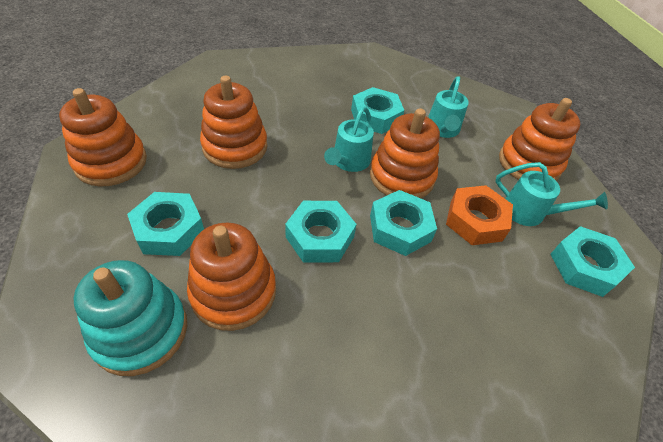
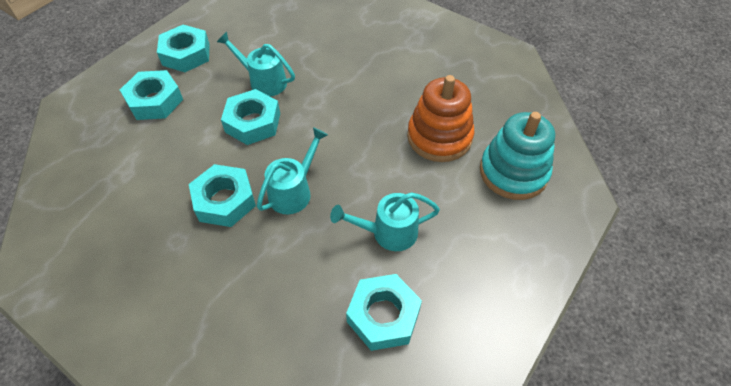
orange nut: [446,185,513,245] = 1 -> none = 0
orange stacking toy: [59,88,147,187] [187,222,276,331] [200,76,267,169] [370,109,440,198] [499,98,581,181] = 5 -> [407,75,474,162] = 1

